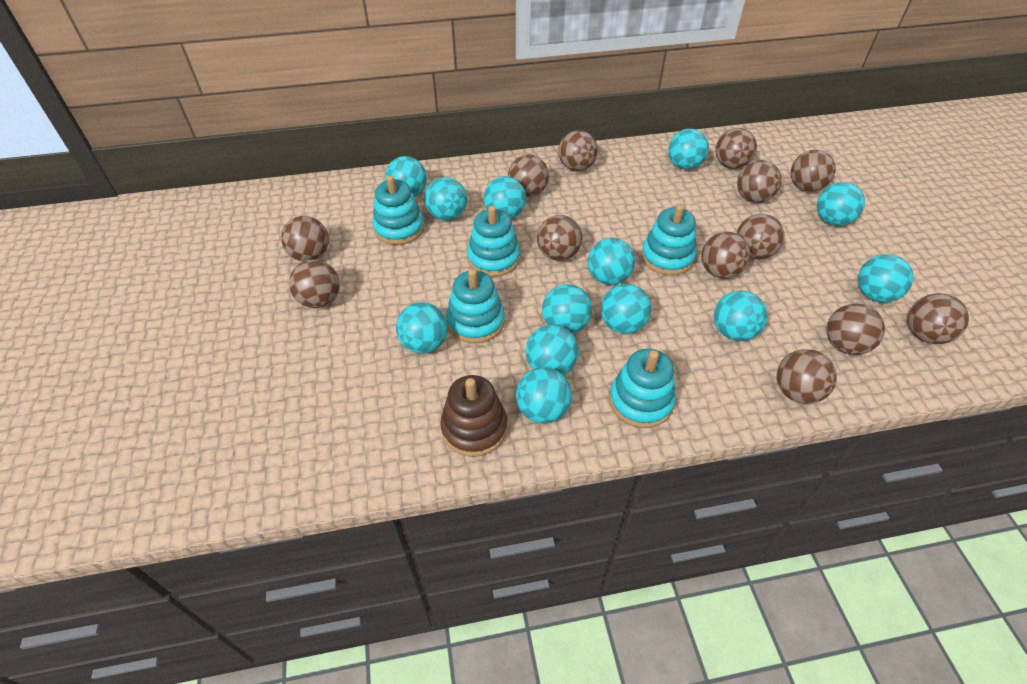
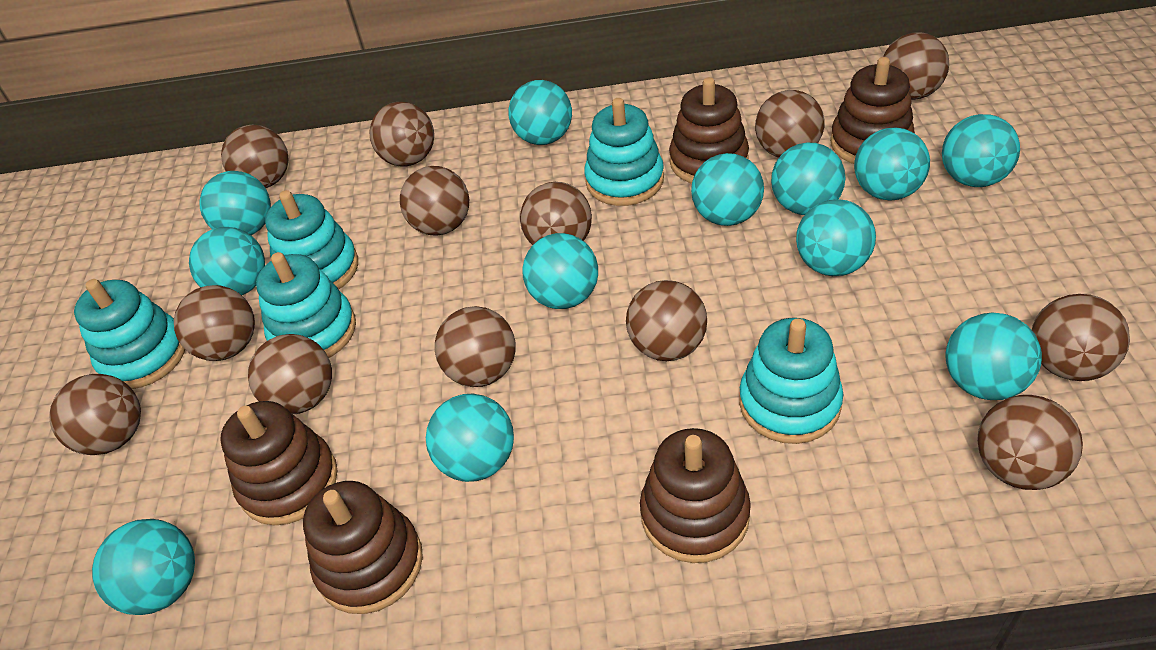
brown stacking toy: [440,375,507,457] = 1 -> [220,401,337,526] [303,481,423,614] [640,428,751,563] [669,77,749,184] [830,57,915,164] = 5
turquoise ball: [385,156,427,197] [396,302,448,354] [424,177,467,221] [484,176,526,219] [516,367,572,424] [526,325,579,375] [542,284,592,334] [588,238,635,285] [601,284,651,334] [668,129,709,170] [714,290,768,341] [817,182,865,226] [858,254,913,303] = 13 -> [92,519,195,615] [189,227,265,295] [200,171,271,235] [426,394,514,482] [508,80,572,145] [522,233,598,309] [691,153,764,226] [771,143,845,215] [796,199,876,276] [854,128,930,201] [942,114,1020,187] [945,312,1042,400] = 12

